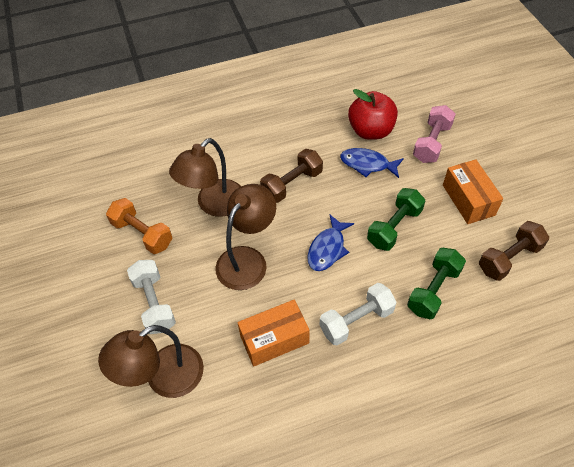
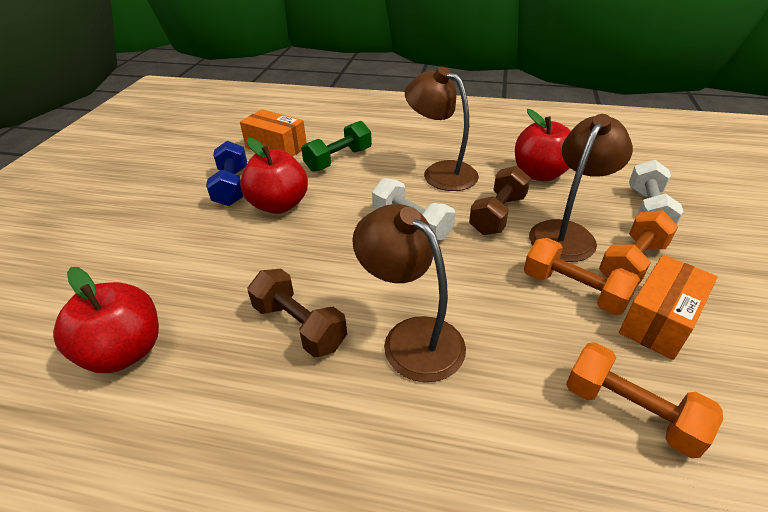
blue dumbbell: none = 0 -> [206,141,247,206] = 1
blue fish: [307,214,354,271] [340,148,404,178] = 2 -> none = 0
green dumbbell: [367,188,425,251] [407,248,466,319] = 2 -> [301,121,372,172] = 1
orange dumbbell: [106,198,173,254] = 1 -> [524,238,640,315] [566,342,723,458] [599,210,678,285] = 3
pink dumbbell: [413,105,456,163] = 1 -> none = 0
red apple: [348,89,398,140] = 1 -> [53,267,159,373] [240,138,308,214] [515,109,571,181] = 3

